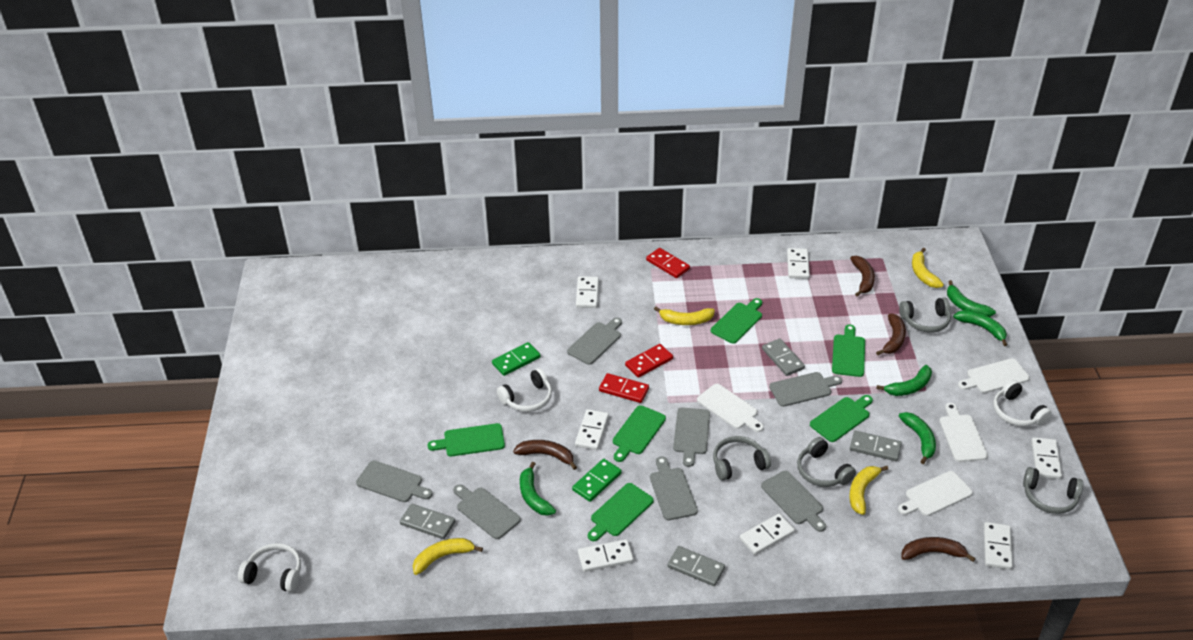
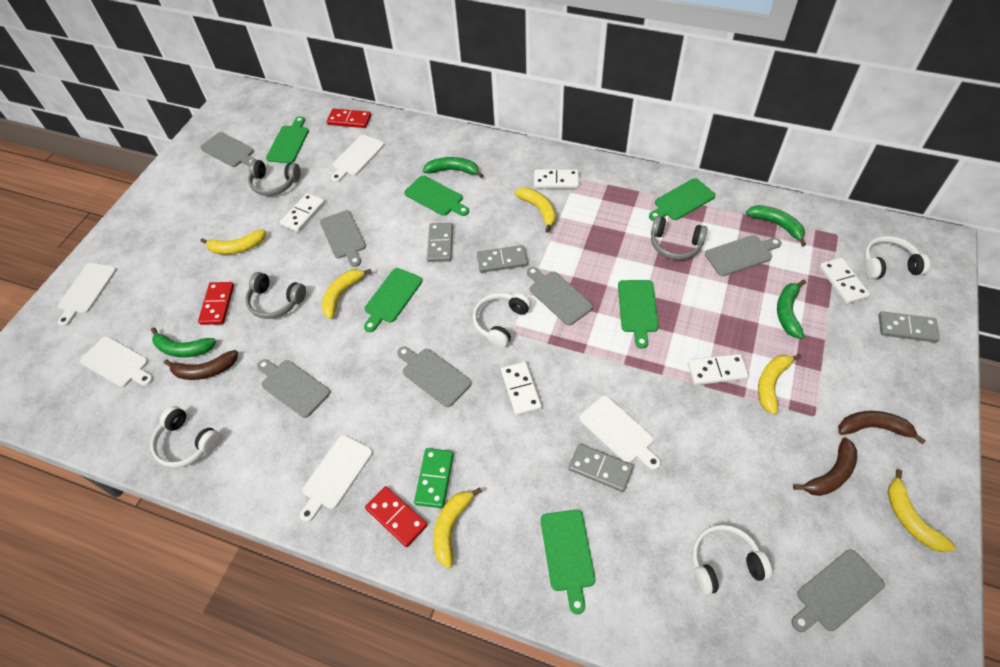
brown banana: [513,440,577,470] [850,256,875,297] [876,313,906,355] [901,537,976,562] = 4 -> [164,350,238,380] [793,437,857,496] [838,411,926,444] = 3
green banana: [520,462,556,516] [877,365,932,396] [899,412,936,464] [947,280,996,317] [953,310,1007,346] = 5 -> [151,327,216,357] [423,157,483,178] [746,205,806,246] [777,280,806,339] = 4
green domino: [492,342,541,376] [572,459,622,502] = 2 -> [414,448,454,508] = 1
grey headphones: [713,436,771,481] [797,437,856,487] [899,297,951,333] [1023,467,1083,514] = 4 -> [245,272,306,319] [248,160,301,196] [651,216,707,260] = 3
white cutting board: [697,384,764,432] [898,471,973,516] [939,403,988,462] [958,358,1030,393] = 4 -> [58,263,117,327] [80,336,153,387] [300,435,373,522] [331,135,384,182] [579,396,661,470] = 5
white domino: [575,409,609,450] [576,276,599,308] [578,539,634,572] [740,513,795,555] [787,248,810,279] [984,522,1013,570] [1031,437,1062,479] = 7 -> [280,193,325,232] [501,362,542,416] [534,169,579,188] [688,354,749,385] [819,258,870,304] = 5
white headphones: [238,543,301,592] [497,368,552,412] [993,380,1052,426] = 3 -> [150,406,221,468] [473,293,531,348] [692,525,772,595] [864,236,930,279] = 4
yellow banana: [413,538,483,575] [654,307,715,325] [849,466,888,515] [912,248,944,288] = 4 -> [200,229,266,254] [321,269,372,319] [433,487,482,569] [515,188,556,233] [758,354,802,415] [887,469,955,552] = 6

